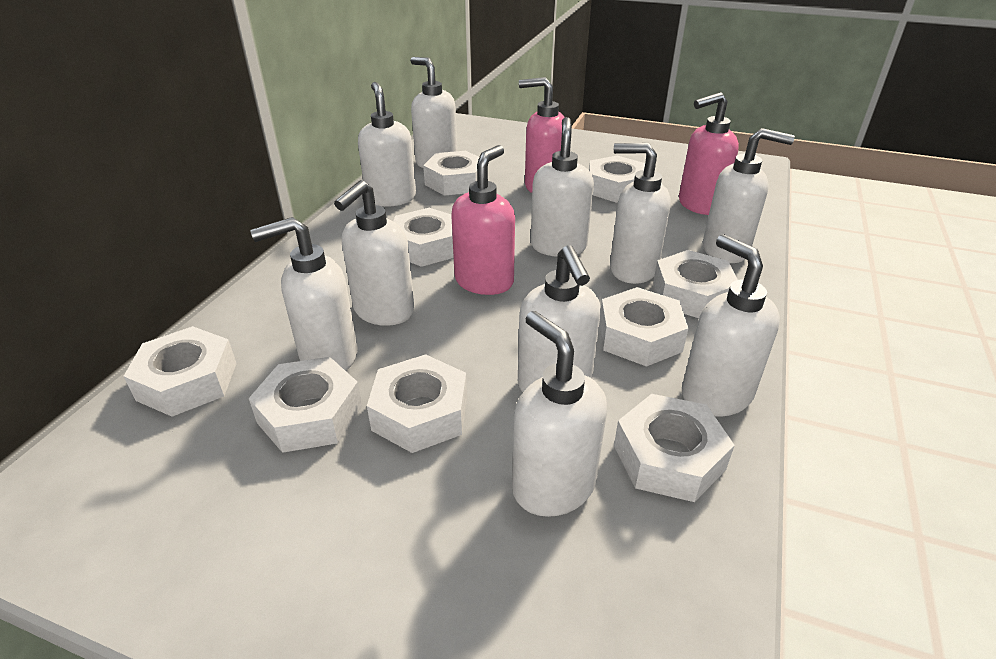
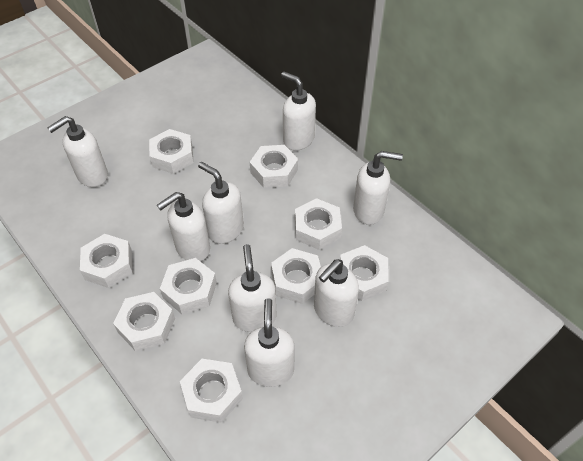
pink soap dispenser: [451,145,515,295] [519,77,565,193] [679,92,739,215] = 3 -> none = 0
white soap dispenser: [250,217,358,371] [334,180,414,326] [358,82,416,207] [411,57,457,168] [512,311,607,517] [518,245,601,392] [531,117,594,257] [610,143,671,284] [682,234,780,416] [703,128,795,263] = 10 -> [48,116,108,187] [157,192,210,262] [198,162,244,244] [228,244,276,332] [244,298,295,387] [281,72,316,150] [314,259,359,327] [353,151,403,225] = 8

